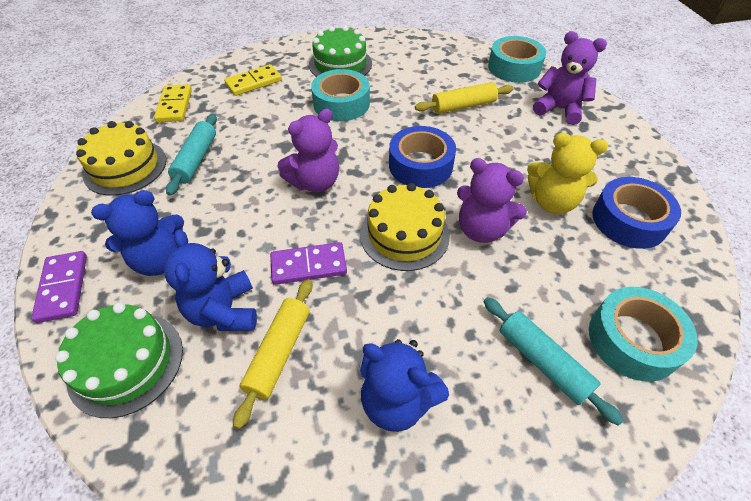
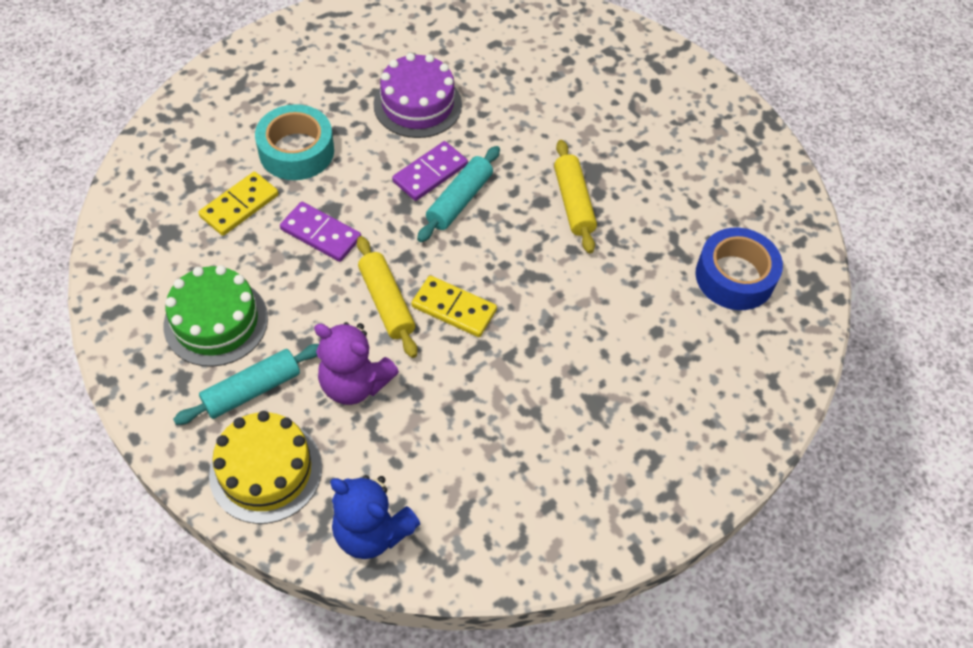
blue tape: [389,126,456,188] [592,177,681,249] = 2 -> [695,228,783,310] = 1
blue teddy bear: [91,190,184,276] [163,230,257,331] [360,339,449,432] = 3 -> [330,475,420,559] = 1
green cake: [55,303,183,418] [309,26,372,77] = 2 -> [164,265,268,367] = 1
purple cake: none = 0 -> [373,53,462,138] = 1
purple teddy bear: [278,109,339,193] [457,158,527,243] [533,31,607,125] = 3 -> [314,322,399,405] = 1
turquoise tape: [311,69,370,121] [488,36,546,83] [589,287,698,382] = 3 -> [255,104,334,180] = 1
yellow cake: [76,121,167,196] [360,183,450,271] = 2 -> [209,411,322,524] = 1
yellow teddy bear: [527,133,608,214] = 1 -> none = 0

